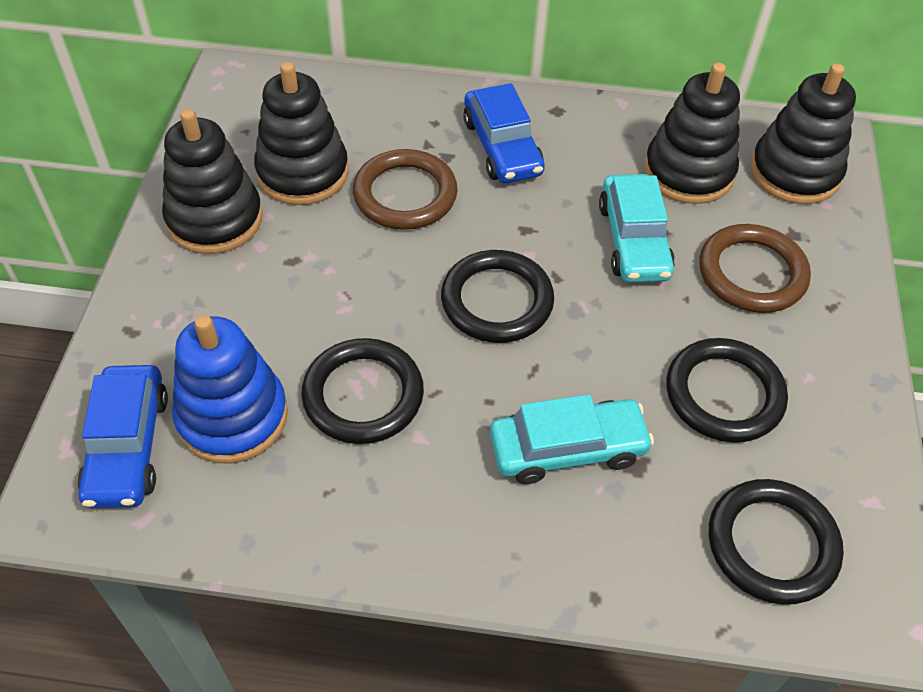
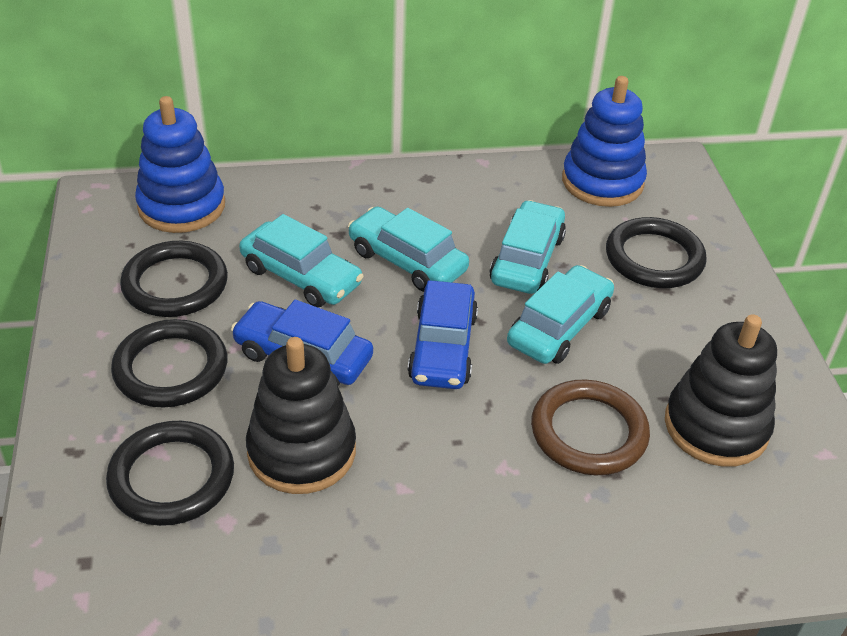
black stacking toy: [162,109,263,254] [254,62,349,205] [644,63,740,204] [751,63,856,204] = 4 -> [246,337,356,494] [665,314,777,467] = 2
blue stacking toy: [172,315,288,464] = 1 -> [135,96,225,233] [562,76,647,207] = 2
brown ring: [353,149,458,230] [699,224,811,313] = 2 -> [531,379,650,475] = 1
turquoise car: [490,394,654,484] [599,174,675,283] = 2 -> [239,214,364,307] [348,206,469,292] [490,200,566,294] [507,265,614,364] = 4

